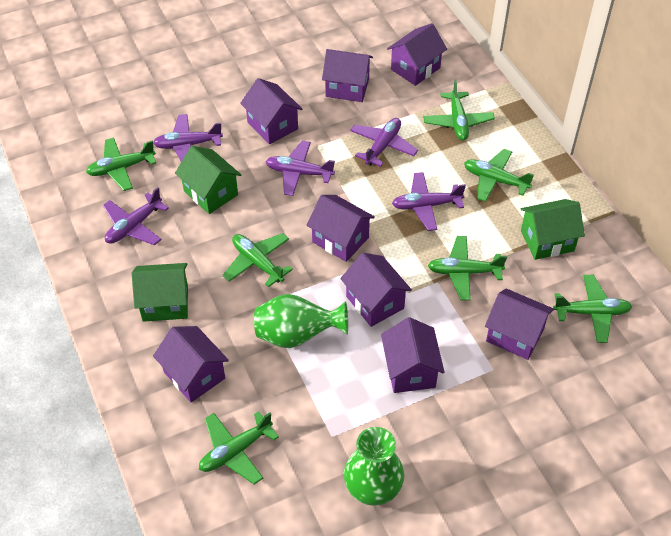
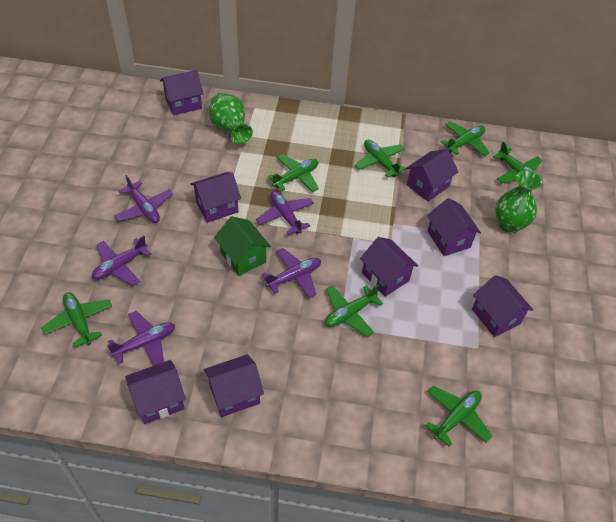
green house: [132,263,188,322] [175,146,241,214] [521,199,585,260] = 3 -> [214,216,271,276] = 1

